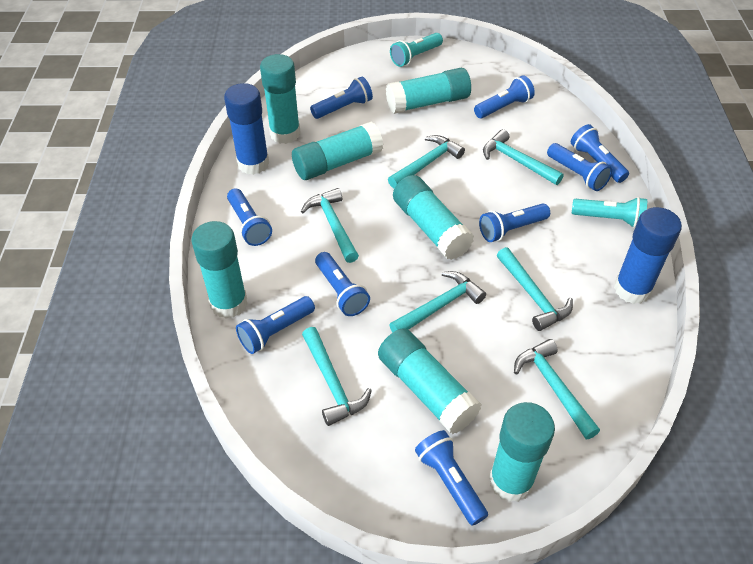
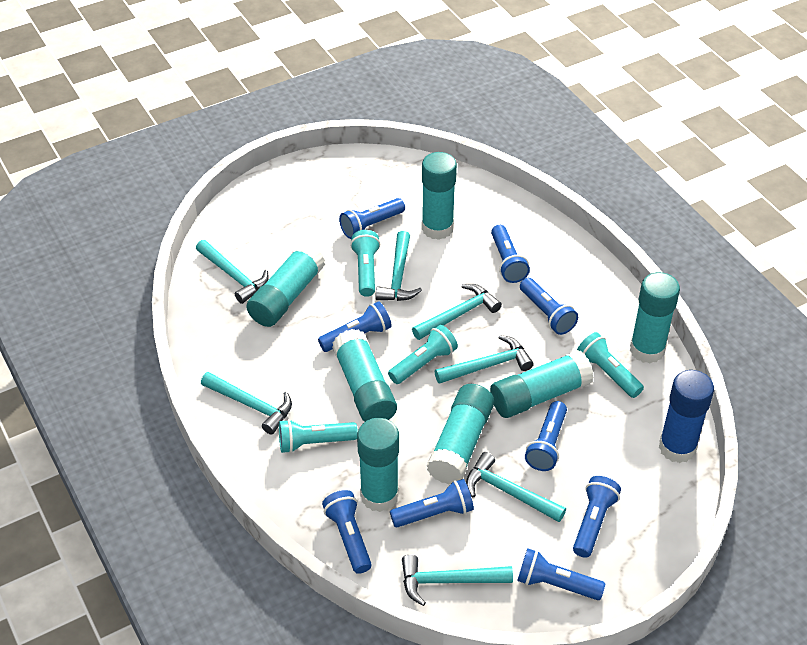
blue glue stick: [224,83,269,175] [614,207,682,304] = 2 -> [659,370,714,463] = 1
turquoise flashlight: [390,33,443,67] [571,197,647,228] = 2 -> [279,419,358,453] [350,230,380,297] [388,325,458,384] [577,332,644,398] = 4

